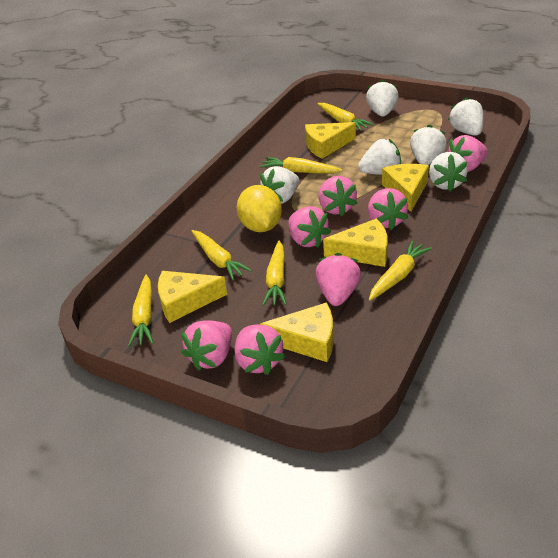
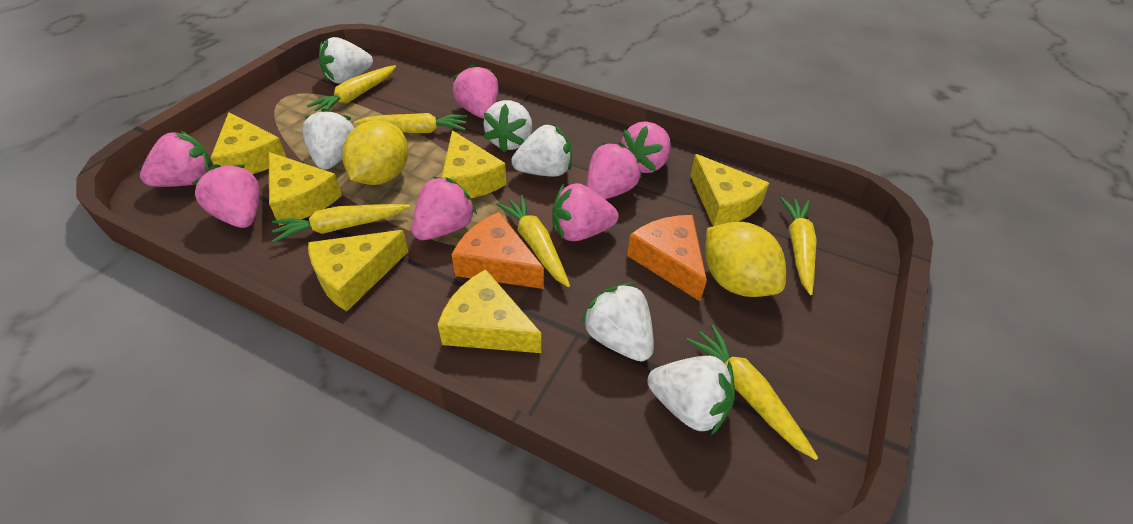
orange cheese: none = 0 -> [452,212,544,289] [627,215,707,301] = 2
yellow cheese: [158,271,227,323] [260,302,333,362] [305,122,356,159] [323,218,388,267] [382,164,429,212] = 5 -> [210,112,287,174] [269,152,342,226] [308,230,409,311] [438,269,541,353] [441,130,507,199] [690,154,769,226] = 6
yellow lemon: [237,185,282,232] = 1 -> [342,120,408,185] [705,222,786,297] = 2

